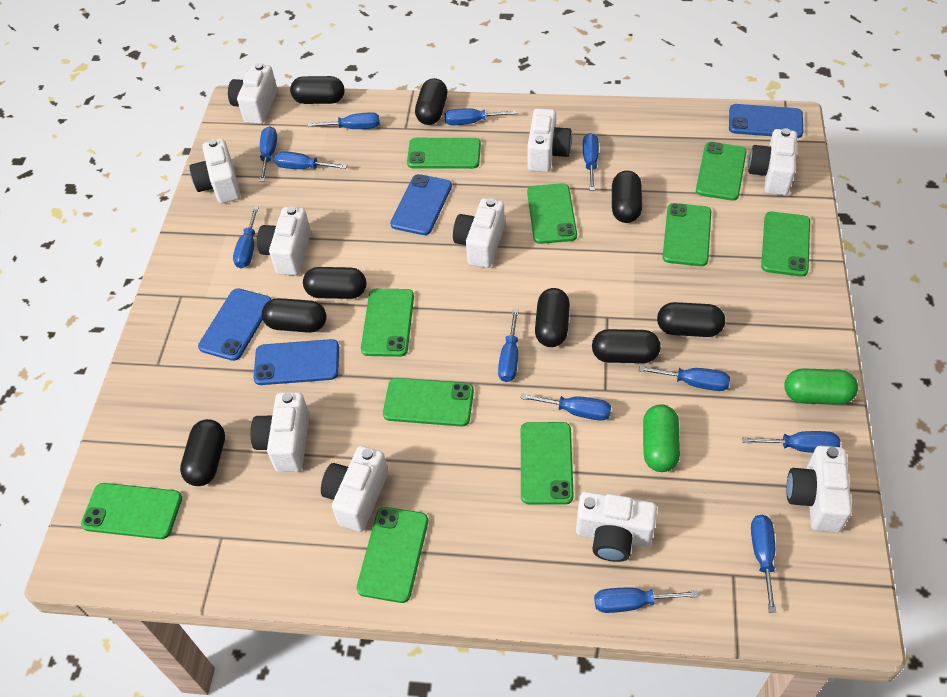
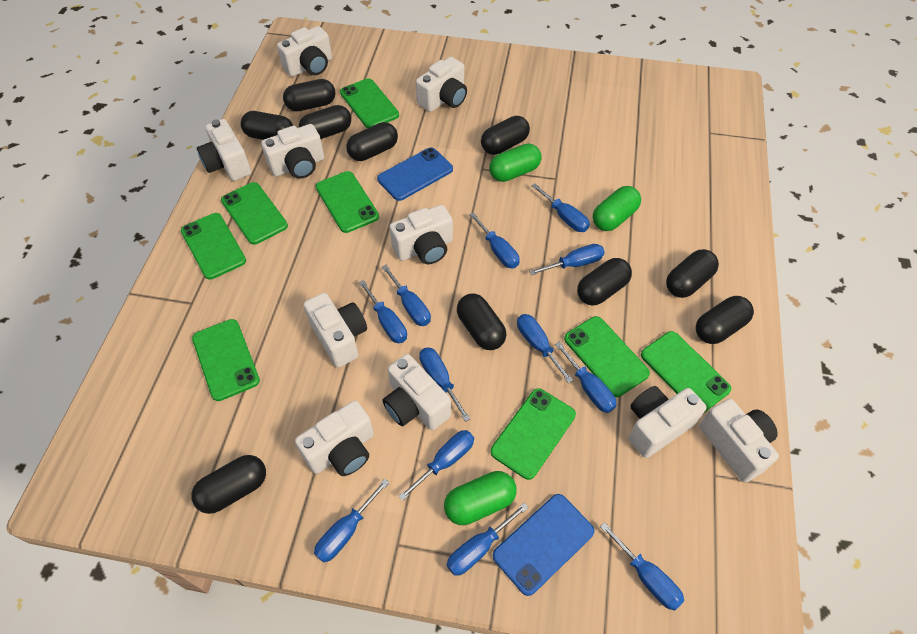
black capsule: [180,419,225,486] [262,298,326,333] [290,76,344,104] [303,267,366,299] [415,78,447,125] [535,288,570,347] [592,329,661,363] [612,171,642,223] [657,302,725,337] = 9 -> [191,455,266,514] [241,111,293,140] [283,79,336,111] [299,105,351,139] [346,122,398,161] [457,294,507,350] [481,116,530,155] [577,258,632,306] [666,249,719,298] [696,296,754,344] = 10
blue phone: [198,288,271,361] [253,339,339,385] [390,174,452,235] [729,104,803,138] = 4 -> [377,147,453,201] [493,494,594,596] = 2
green capsule: [643,404,680,472] [784,368,858,405] = 2 -> [444,471,516,525] [489,143,542,182] [593,186,641,231] = 3
green phone: [81,483,182,539] [357,507,428,603] [361,289,414,357] [383,378,474,427] [407,138,481,169] [521,422,574,504] [527,183,577,244] [663,203,711,266] [696,142,747,201] [761,211,810,277] = 10 -> [181,213,246,280] [192,319,260,401] [221,182,288,245] [316,171,379,233] [340,78,399,128] [491,388,576,480] [564,316,650,397] [641,331,731,413] = 8

